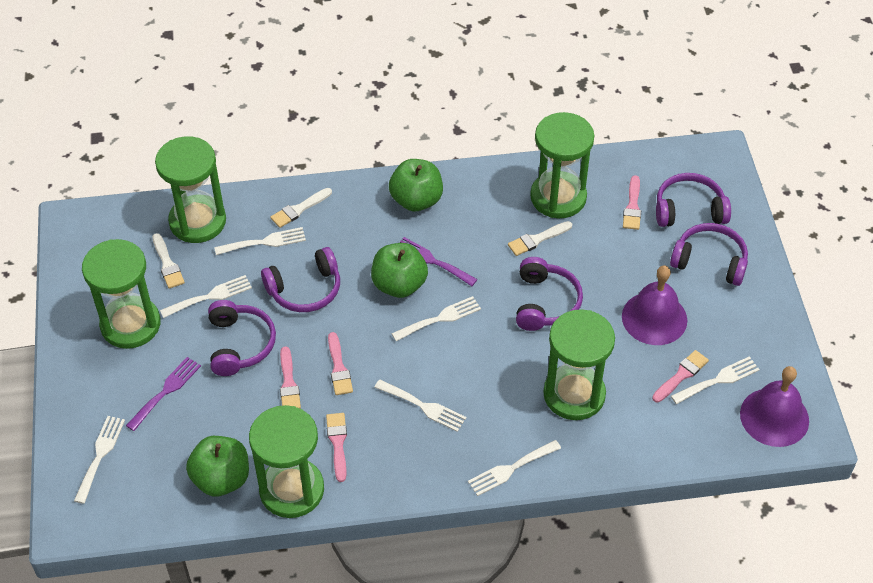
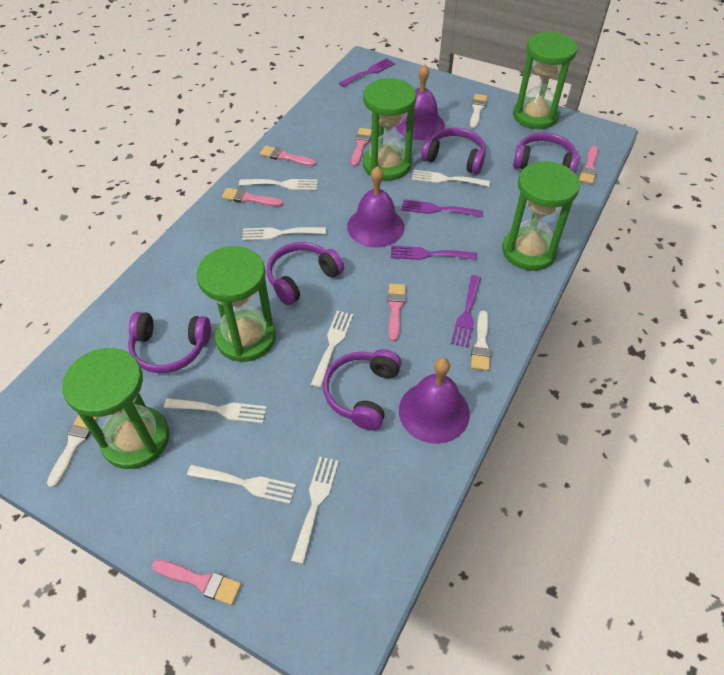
green apple: [186,436,249,497] [371,243,428,298] [389,159,443,211] = 3 -> none = 0
pink brush: [280,347,301,408] [326,413,347,482] [328,332,353,395] [623,175,641,230] [652,350,709,403] = 5 -> [152,560,241,605] [222,188,283,207] [260,145,316,166] [351,128,372,166] [387,284,406,341] [579,146,598,184] = 6
purple bell: [622,265,687,345] [740,366,809,447] = 2 -> [347,166,404,247] [395,64,444,140] [399,358,470,444] = 3
purple fork: [126,357,201,431] [400,237,477,286] = 2 -> [339,58,395,87] [391,246,477,260] [401,199,483,217] [451,275,481,348] = 4

